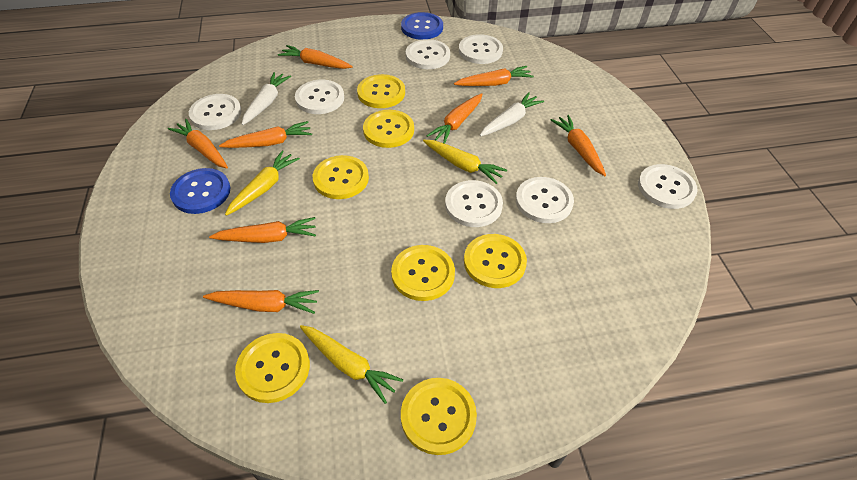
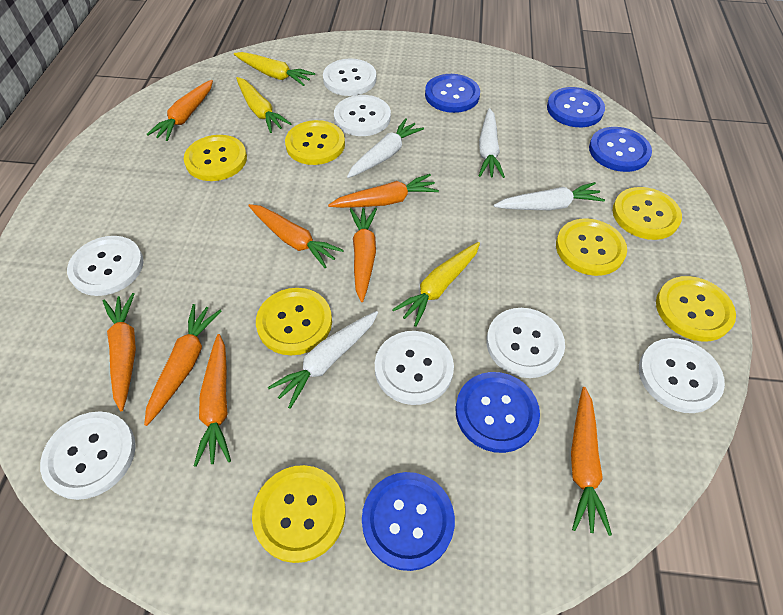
blue button: [170,168,230,214] [401,12,443,40] = 2 -> [362,472,455,571] [425,74,480,113] [456,372,540,453] [547,87,605,127] [589,127,652,172] = 5
white carrot: [242,72,291,125] [480,92,544,136] = 2 -> [268,311,378,409] [347,118,424,178] [479,108,505,178] [494,182,605,210] = 4

